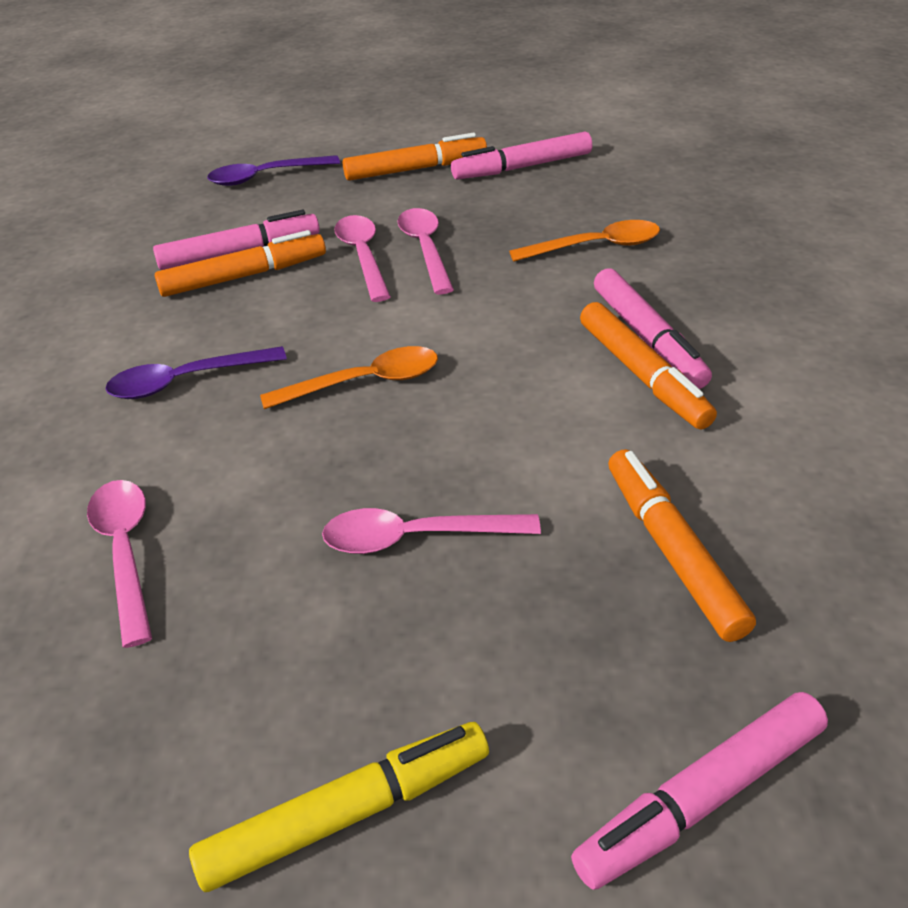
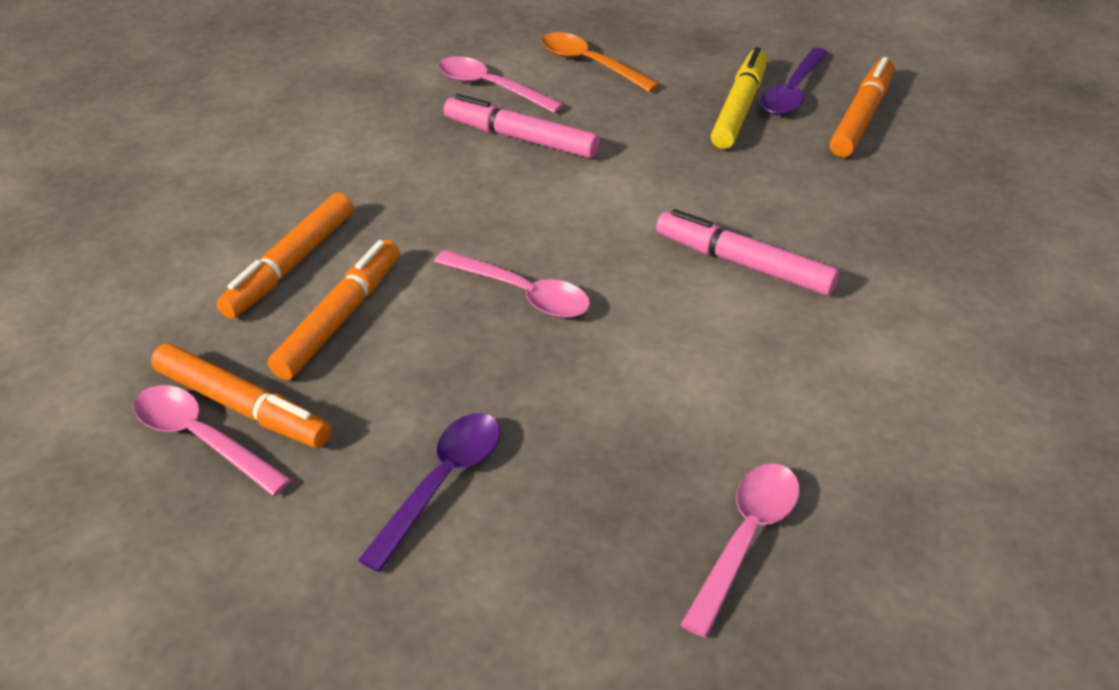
orange spoon: [260,346,438,409] [509,220,660,261] = 2 -> [541,32,659,92] = 1
pink marker: [153,210,320,270] [451,132,592,180] [571,692,828,890] [594,268,712,389] = 4 -> [444,94,600,158] [656,209,839,295] = 2

